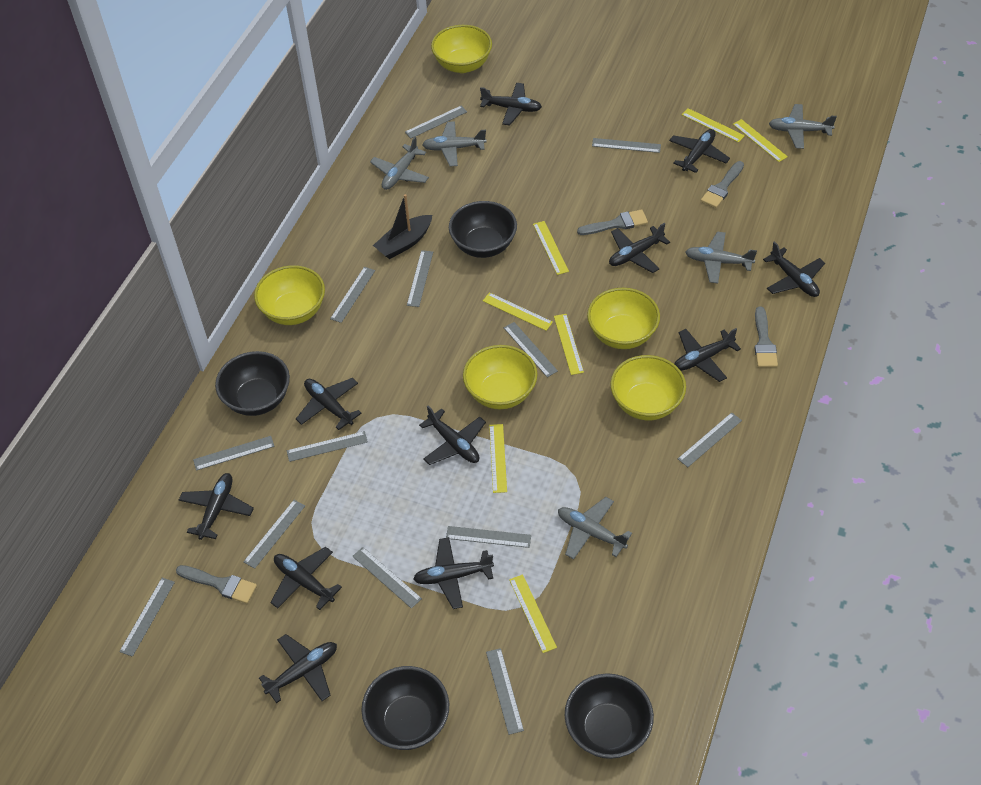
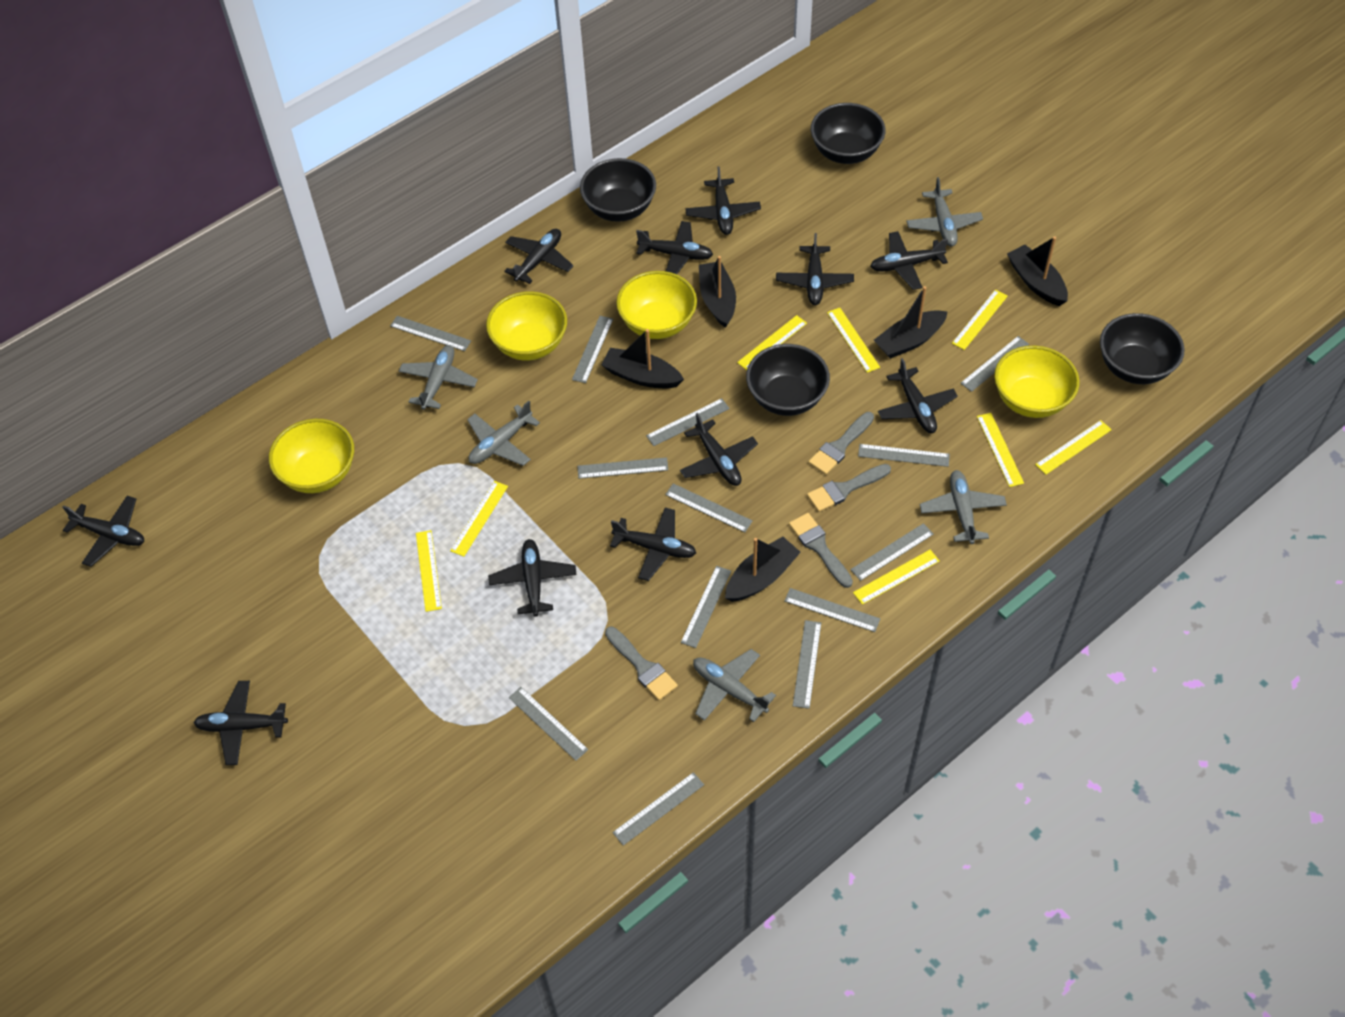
black boat: [373,194,432,259] = 1 -> [601,329,684,388] [699,256,736,328] [725,537,801,602] [874,286,947,359] [1007,236,1068,306] = 5
yellow bowl: [254,265,325,325] [431,25,492,73] [463,345,537,409] [587,288,660,349] [610,355,686,420] = 5 -> [269,419,354,493] [486,291,567,361] [616,271,697,339] [994,345,1080,418] = 4
yellow ruler: [483,292,553,331] [489,424,507,493] [509,574,557,653] [533,221,569,275] [554,314,584,375] [681,108,745,142] [733,119,788,162] = 7 -> [416,530,442,612] [450,481,508,557] [737,315,807,370] [827,307,880,373] [853,550,940,605] [952,290,1008,350] [977,413,1024,487] [1035,420,1112,475] = 8

